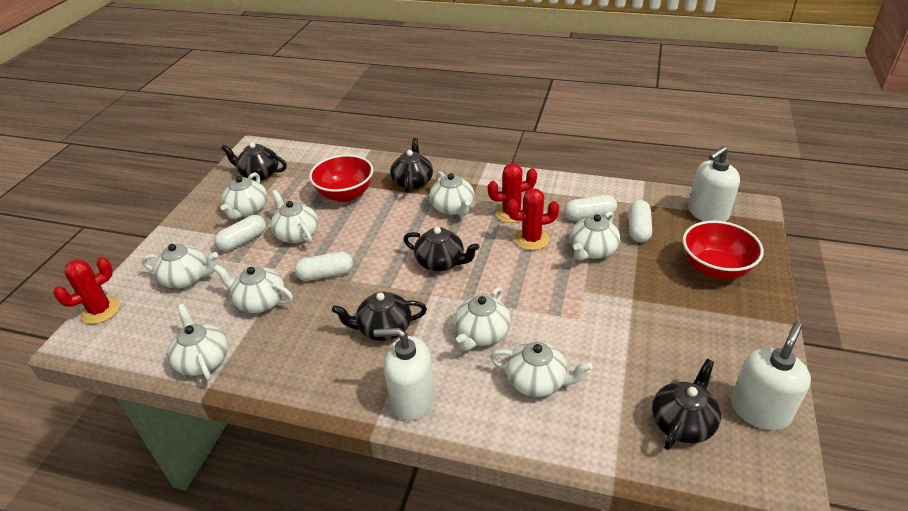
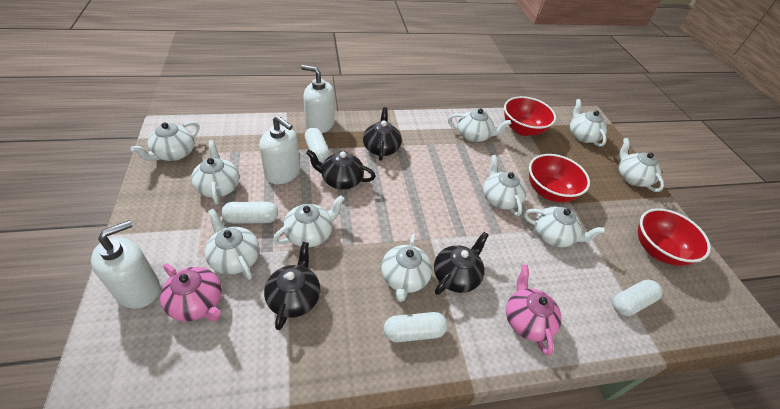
black teapot: [221,142,287,181] [332,292,427,341] [390,138,433,193] [403,227,479,271] [652,359,721,450] = 5 -> [264,242,320,330] [306,150,376,190] [363,107,402,161] [434,232,489,295] = 4
pink teapot: none = 0 -> [160,264,222,321] [506,265,562,355] = 2
red bowl: [309,155,373,202] [682,221,764,280] = 2 -> [504,96,556,136] [529,154,590,202] [638,208,711,266] = 3
red cactus: [53,257,120,324] [488,163,537,223] [507,188,559,250] = 3 -> none = 0
white teapot: [142,244,218,288] [167,304,228,381] [214,265,293,313] [221,172,267,219] [271,190,318,244] [429,171,474,216] [454,287,511,351] [490,341,592,397] [570,211,620,260] = 9 -> [131,122,199,161] [191,140,239,204] [205,209,260,280] [273,195,344,247] [381,234,432,302] [448,108,511,142] [483,155,526,216] [524,207,605,247] [570,99,607,147] [619,138,664,192] = 10

